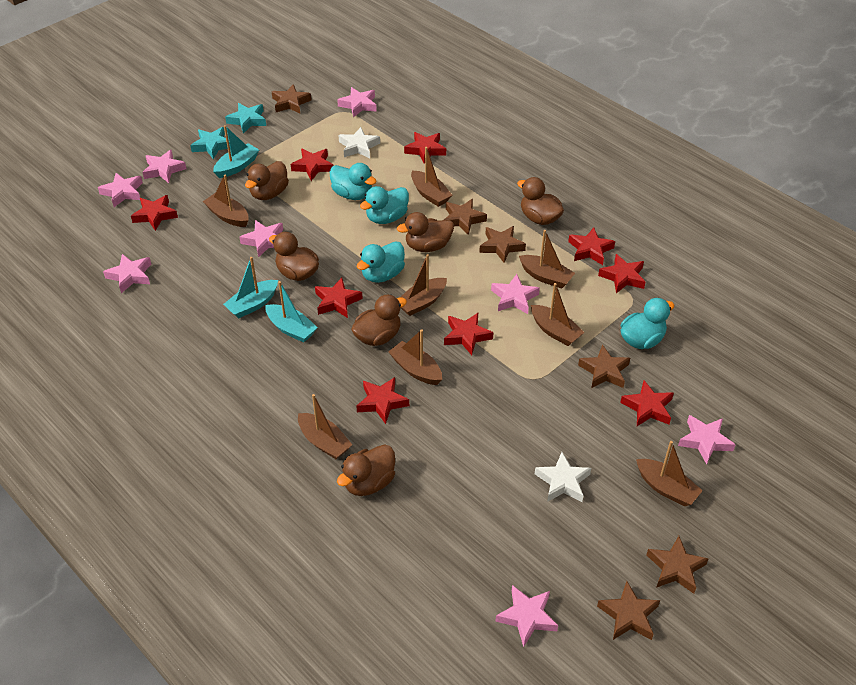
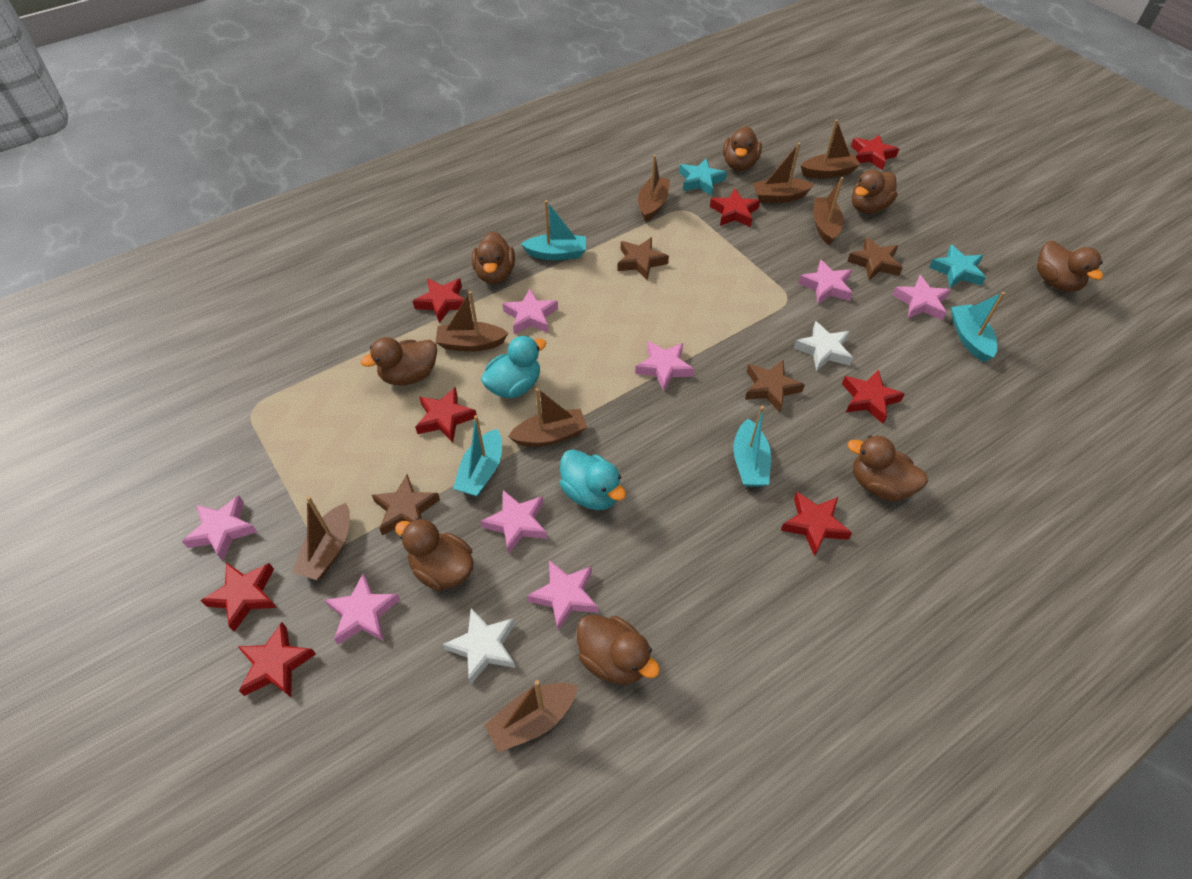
brown duck: [245,161,289,200] [269,232,319,281] [337,444,395,496] [351,295,407,346] [397,212,454,252] [517,177,564,225] = 6 -> [361,337,437,386] [395,518,474,591] [472,232,515,284] [577,615,660,685] [723,126,762,171] [848,436,928,501] [852,169,898,214] [1037,241,1103,292] = 8
brown star: [272,84,312,113] [444,199,487,235] [479,226,526,263] [578,344,630,388] [597,581,660,640] [646,536,708,594] = 6 -> [372,474,440,536] [617,237,669,280] [745,360,805,412] [847,237,903,280] = 4
red star: [131,195,178,231] [291,149,334,181] [315,278,363,318] [356,377,409,424] [404,132,446,164] [444,313,493,355] [568,228,615,265] [598,254,646,293] [620,381,674,426] = 9 -> [200,562,277,632] [237,622,316,697] [413,278,465,324] [415,387,477,443] [710,189,760,227] [781,492,852,556] [842,370,905,424] [851,134,899,170] = 8
turquoise boat: [213,125,259,178] [223,257,278,318] [265,281,318,343] = 3 -> [453,415,502,497] [521,200,586,260] [733,406,771,487] [951,292,1005,362] = 4
turquoise duck: [330,163,377,200] [357,241,405,283] [360,186,409,224] [621,298,674,349] = 4 -> [481,336,546,398] [560,449,626,510] = 2

